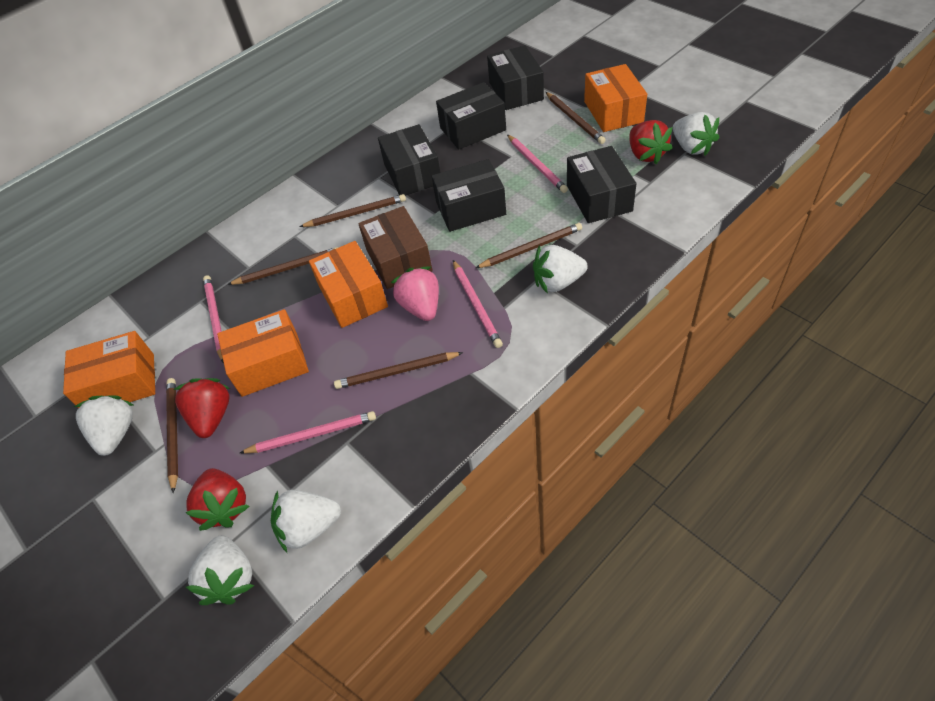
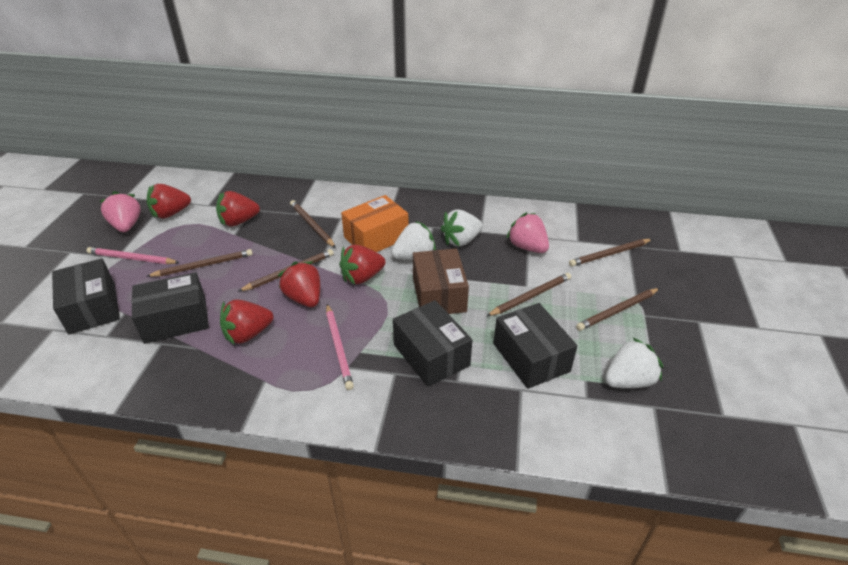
black box: [378,124,440,196] [432,159,506,232] [436,82,506,150] [487,45,544,110] [567,146,636,223] = 5 -> [52,258,120,335] [132,272,209,344] [393,300,472,387] [494,303,577,389] = 4
orange box: [63,331,155,408] [217,309,309,397] [309,241,388,328] [584,64,647,132] = 4 -> [341,195,409,252] = 1
pink pencil: [203,275,224,364] [240,411,376,454] [453,260,503,348] [507,135,568,193] = 4 -> [86,247,180,264] [326,304,354,390] = 2
pink strawberry: [391,267,439,321] = 1 -> [100,191,141,232] [506,212,549,253] = 2
red strawberry: [173,378,230,438] [185,468,249,531] [629,120,672,164] = 3 -> [147,184,191,219] [216,191,260,227] [220,299,273,345] [278,261,320,307] [339,245,386,285] = 5
white strawberry: [74,395,134,456] [186,535,255,605] [271,490,341,552] [533,245,588,294] [673,112,719,156] = 5 -> [391,221,436,260] [441,210,483,247] [605,337,663,388] = 3

